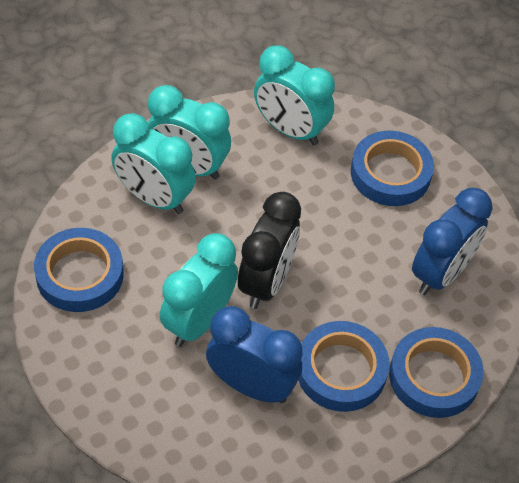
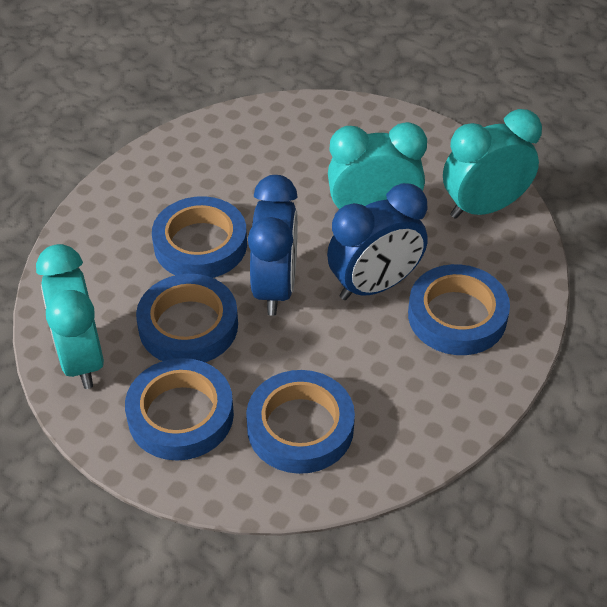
black clock: [238,192,301,309] = 1 -> none = 0
blue tape: [34,228,124,312] [298,321,389,412] [351,131,434,206] [389,327,484,418] = 4 -> [125,358,234,461] [136,274,238,362] [152,196,247,278] [246,370,355,474] [408,264,510,355] = 5
turquoise clock: [111,113,196,214] [148,85,231,180] [160,234,238,347] [254,45,335,145] = 4 -> [36,244,104,389] [328,122,427,209] [443,109,542,219] = 3

